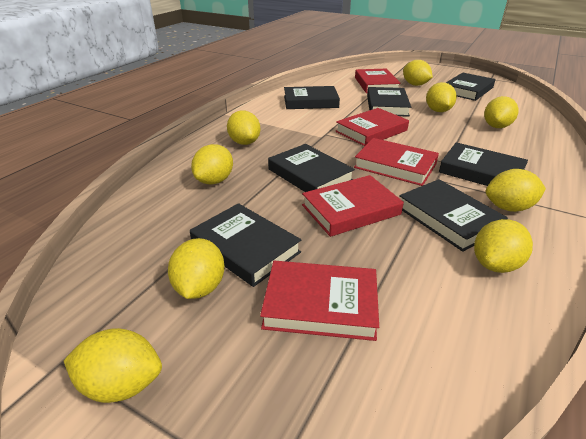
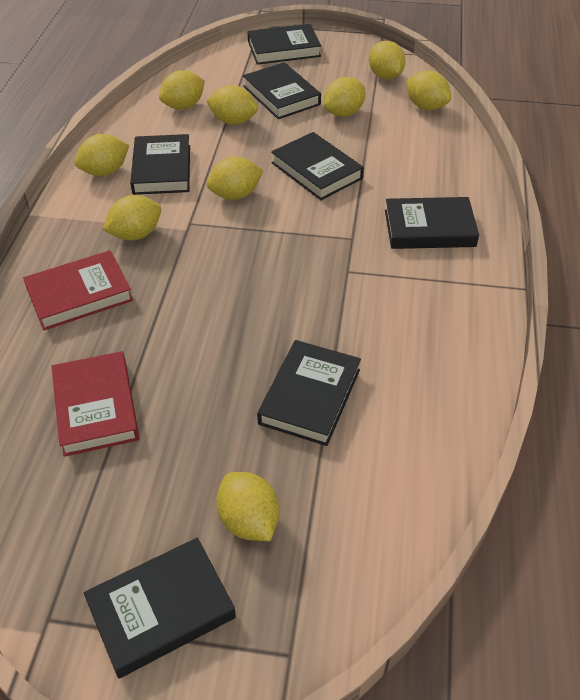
red book: [260,261,379,341] [302,175,404,237] [335,108,409,146] [354,138,439,186] [355,68,401,93] = 5 -> [23,250,133,330] [52,351,139,457] = 2

